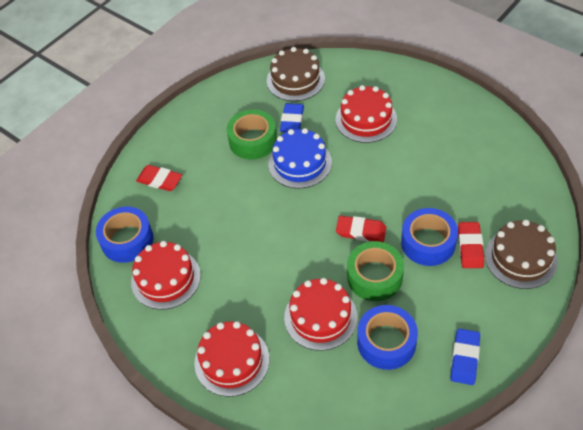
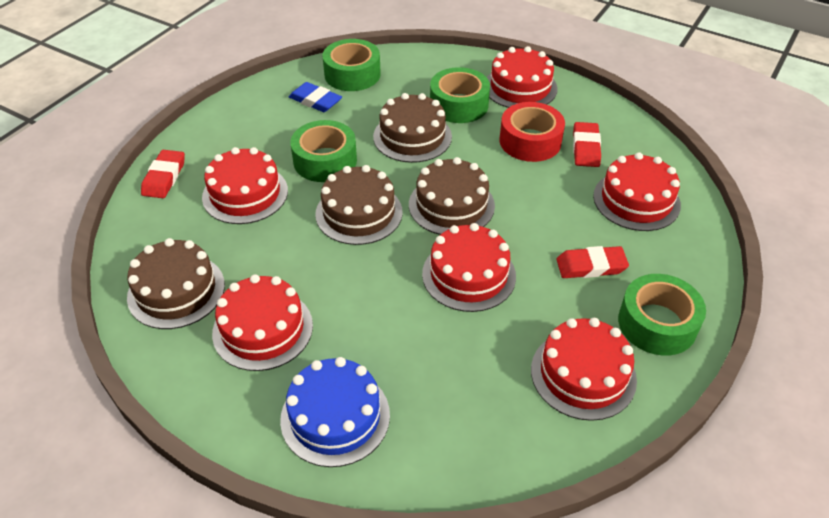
blue eraser: [280,103,304,132] [450,329,480,385] = 2 -> [289,82,342,112] = 1
blue tape: [96,206,153,263] [357,305,418,370] [401,208,458,266] = 3 -> none = 0
brown cake: [267,47,325,101] [485,220,558,289] = 2 -> [127,238,225,329] [315,165,403,245] [373,93,452,163] [409,157,495,235] = 4
green tape: [227,109,277,160] [347,241,404,301] = 2 -> [290,120,357,182] [322,39,381,91] [430,67,490,123] [618,274,706,356] = 4
red cake: [131,241,201,310] [194,321,269,397] [284,278,357,351] [336,85,397,143] = 4 -> [202,147,288,224] [212,274,313,371] [422,223,516,312] [487,46,557,108] [531,318,637,421] [593,152,681,231] = 6
red tape: none = 0 -> [500,102,565,162] = 1

